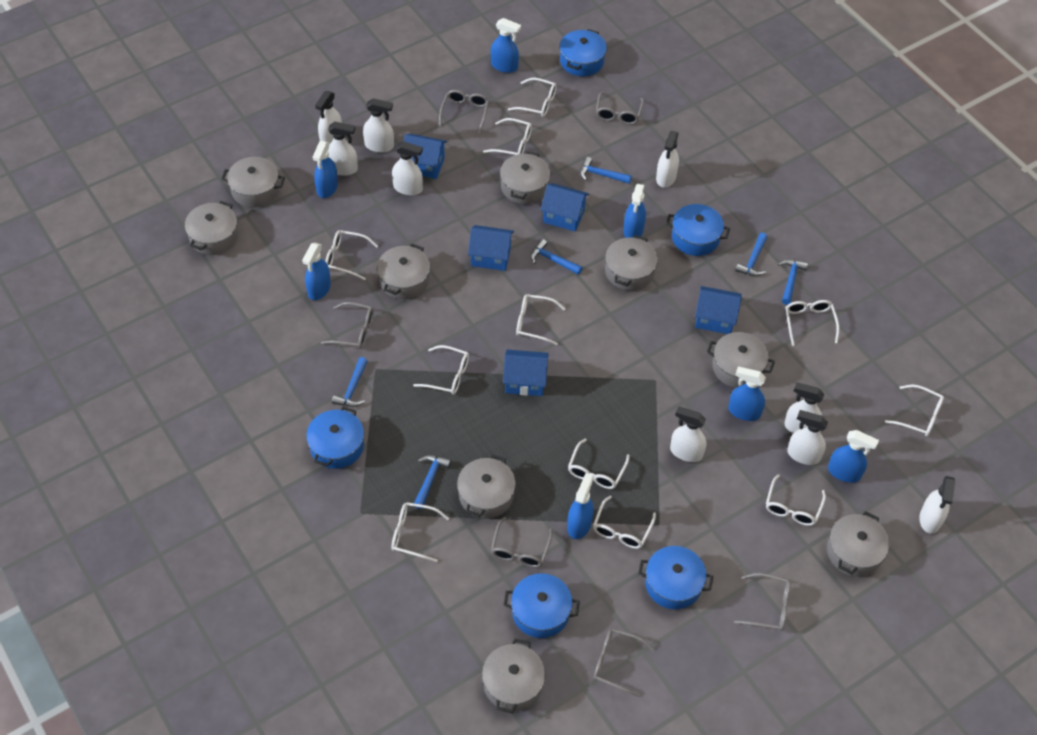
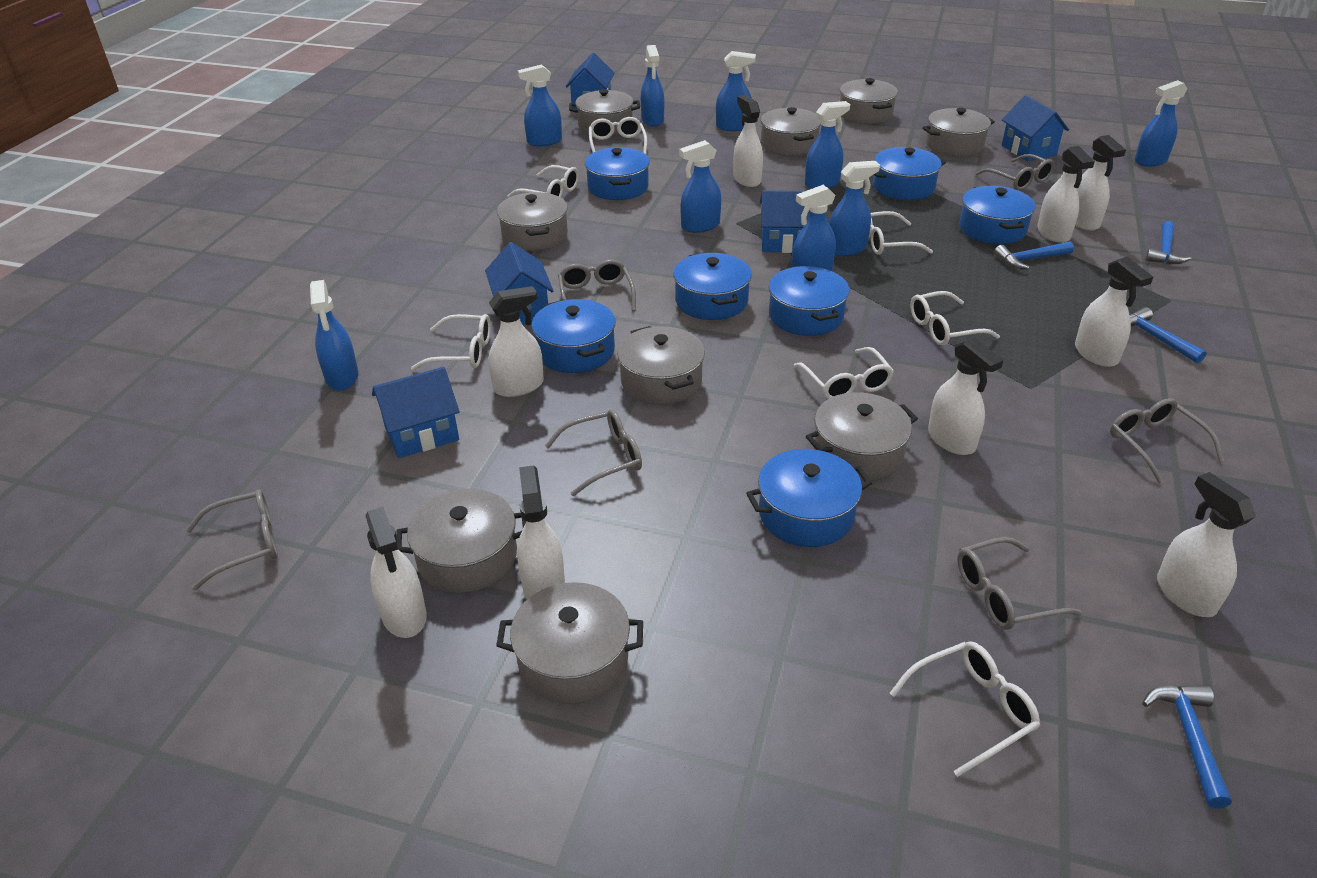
blue hammer: [332,357,368,407] [414,455,451,509] [531,239,583,275] [580,157,632,184] [735,233,768,276] [778,259,808,305] = 6 -> [994,241,1074,270] [1130,307,1207,364] [1142,685,1232,809] [1145,221,1192,264] = 4
blue pot: [306,406,364,469] [504,573,580,638] [559,29,607,76] [638,546,713,609] [666,204,730,256] = 5 -> [532,299,616,373] [585,147,650,200] [673,252,752,320] [746,449,872,547] [769,266,849,336] [873,147,946,200] [959,186,1036,244] = 7
blue spray bottle: [302,243,331,300] [313,141,338,198] [491,18,521,73] [567,473,594,539] [623,184,646,238] [728,367,766,421] [828,430,879,483] = 7 -> [310,280,359,390] [518,64,562,146] [641,45,664,127] [679,140,721,233] [716,51,756,131] [792,185,836,271] [805,101,850,189] [829,161,880,256] [1134,80,1187,167] = 9
white glasses: [325,230,378,280] [391,502,449,562] [413,345,469,394] [483,118,532,155] [508,78,557,117] [516,294,565,345] [568,439,630,489] [593,496,656,549] [766,474,826,526] [786,300,839,346] [885,385,944,436] = 11 -> [411,314,491,370] [507,165,579,198] [589,117,647,154] [794,347,894,399] [868,211,933,255] [890,641,1040,777] [910,291,1000,345] = 7

